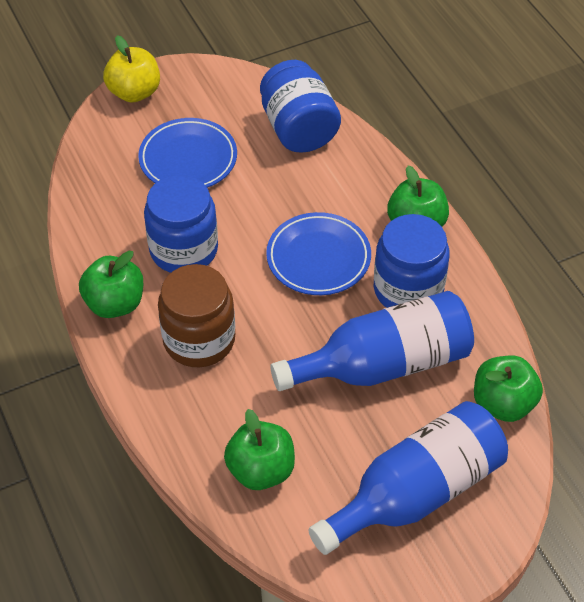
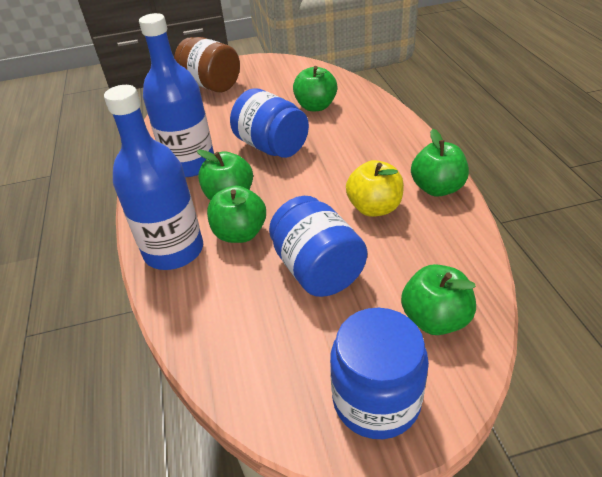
blue plate: [138,118,237,188] [266,212,371,295] = 2 -> none = 0
green apple: [79,251,144,318] [224,409,295,490] [387,165,449,227] [474,356,543,422] = 4 -> [197,149,253,200] [207,185,266,243] [293,66,337,111] [401,264,476,335] [411,129,469,197] = 5

